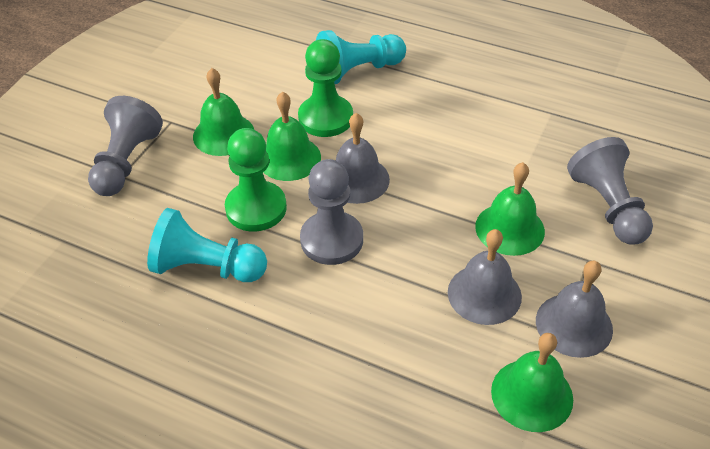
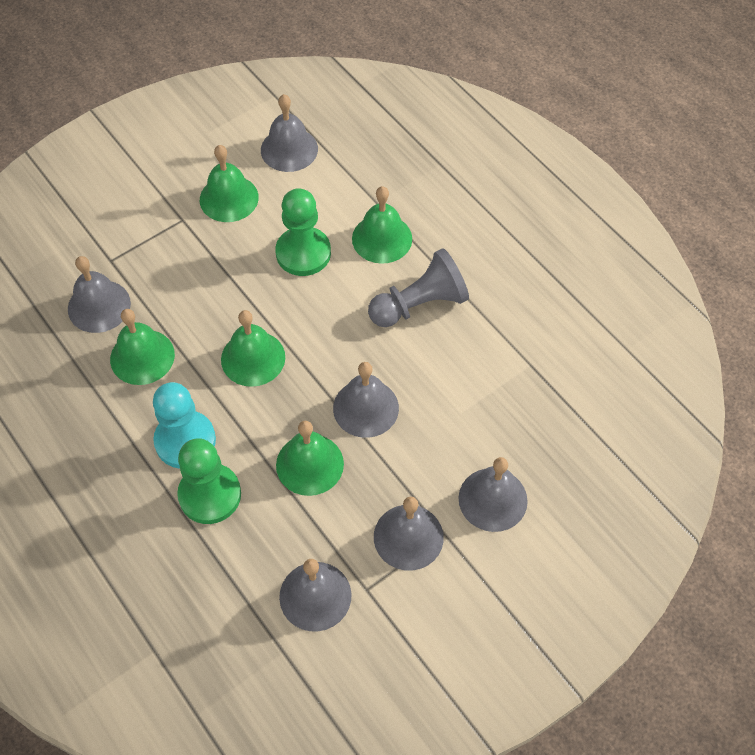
green bell: [193,68,254,156] [263,91,321,181] [475,162,545,256] [491,333,573,432] = 4 -> [110,309,175,385] [200,145,259,222] [221,310,285,387] [276,421,344,496] [352,186,412,264] = 5
grey bell: [336,113,390,204] [448,229,522,325] [536,260,613,358] = 3 -> [68,256,131,333] [261,94,318,172] [279,559,351,631] [333,362,399,438] [374,497,444,571] [458,457,528,532] = 6
grey pawn: [88,96,163,196] [300,159,363,265] [567,137,653,245] = 3 -> [368,248,469,327] = 1
turquoise pawn: [147,208,267,282] [316,30,406,84] = 2 -> [153,382,216,469] = 1

